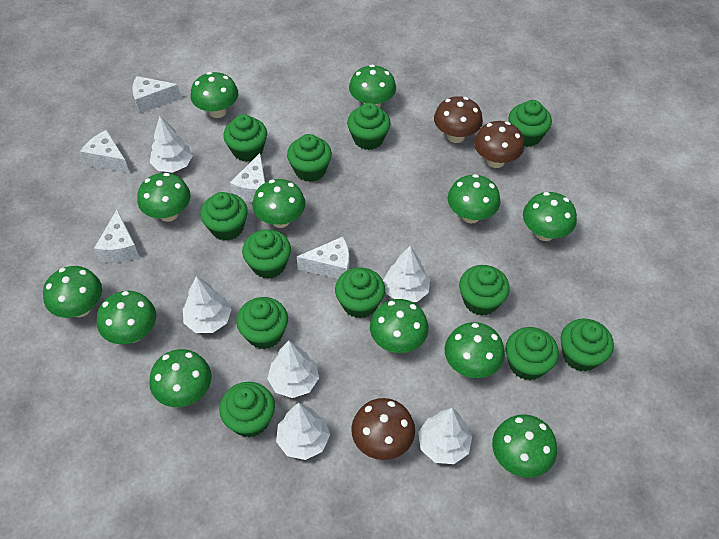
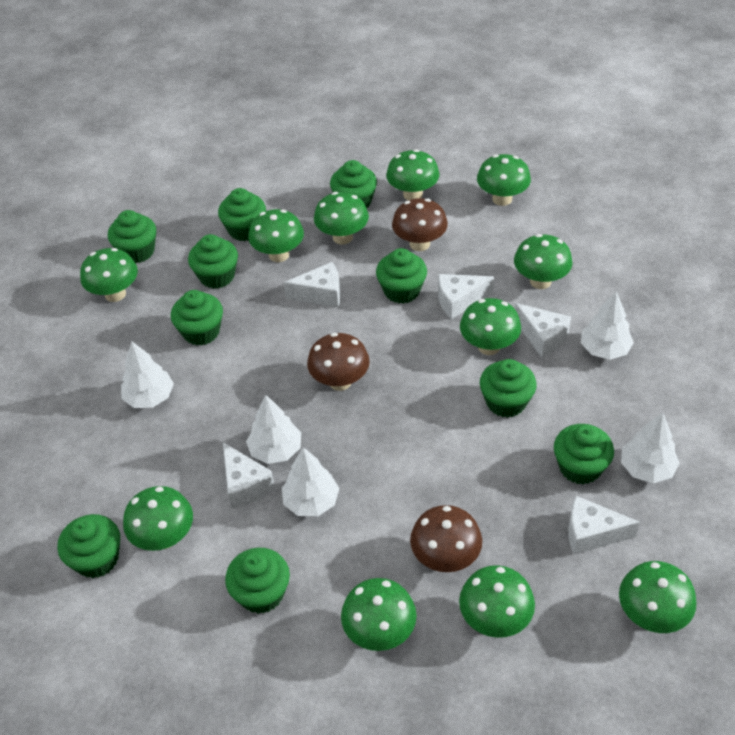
green cupcake: [200,192,248,241] [219,382,275,437] [223,114,267,162] [236,297,288,349] [242,229,291,279] [287,134,332,182] [335,267,385,318] [347,103,391,150] [459,265,510,316] [505,327,559,380] [509,100,552,147] [561,319,614,372] = 12 -> [57,514,120,578] [108,210,156,263] [171,290,223,346] [188,234,238,289] [218,188,266,241] [225,548,290,614] [330,160,377,208] [376,248,427,304] [480,359,537,418] [554,424,614,484] = 10
green mushroom: [43,266,102,318] [97,291,156,344] [137,173,191,222] [149,349,212,407] [191,72,238,118] [252,179,305,228] [349,65,396,108] [370,299,429,353] [445,322,505,378] [448,174,500,223] [492,414,557,478] [523,192,577,241] = 12 -> [80,248,138,302] [123,486,193,551] [248,209,304,262] [314,192,369,245] [341,578,417,651] [386,149,440,200] [459,565,535,638] [460,298,521,355] [477,154,531,206] [514,234,573,289] [619,561,696,633] = 11
white tree: [150,116,193,173] [183,276,232,333] [267,341,319,398] [276,403,330,460] [383,246,430,302] [418,408,472,464] = 6 -> [121,342,174,408] [246,395,301,464] [282,447,340,516] [581,291,634,360] [621,412,680,483] = 5

